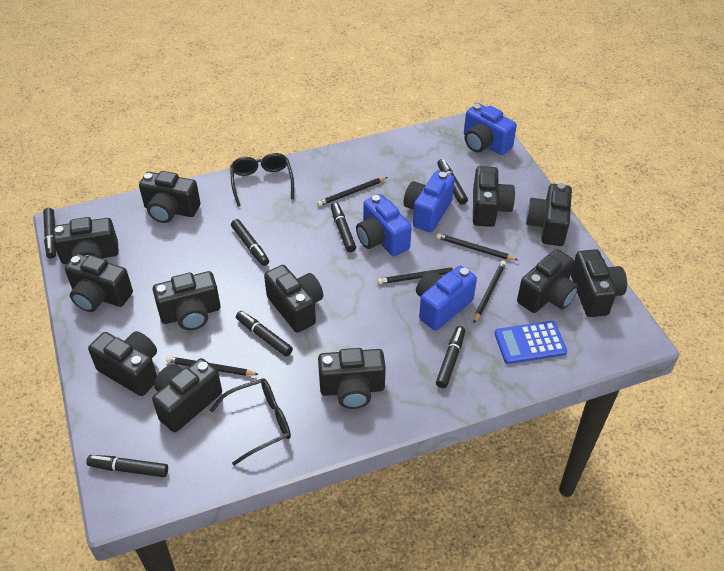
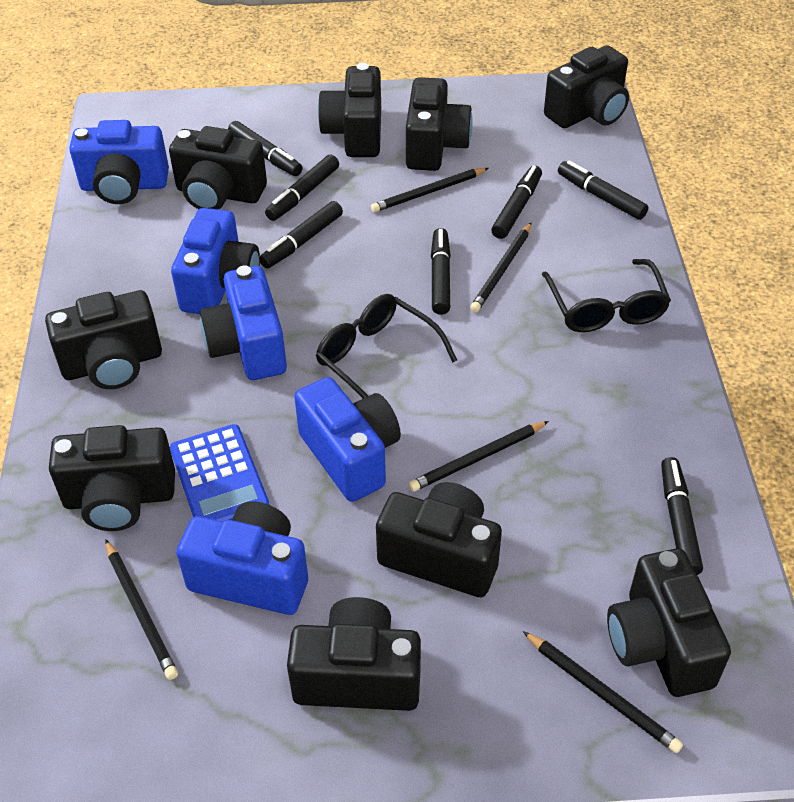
black camera: [53,217,119,264] [65,254,133,312] [88,331,157,396] [139,171,200,223] [152,358,222,432] [153,271,221,330] [264,265,323,333] [318,348,386,409] [473,166,515,227] [517,249,579,313] [526,183,572,246] [571,249,627,317] = 12 -> [45,290,162,389] [49,425,175,531] [169,126,267,210] [287,597,421,711] [318,63,381,157] [376,482,502,597] [406,77,473,171] [544,45,629,128] [607,548,731,697] = 9
blue camera: [356,194,412,256] [403,171,455,233] [416,266,477,330] [464,103,517,155] = 4 -> [69,120,169,204] [171,208,260,314] [176,501,308,615] [200,265,287,380] [294,377,401,502] = 5

